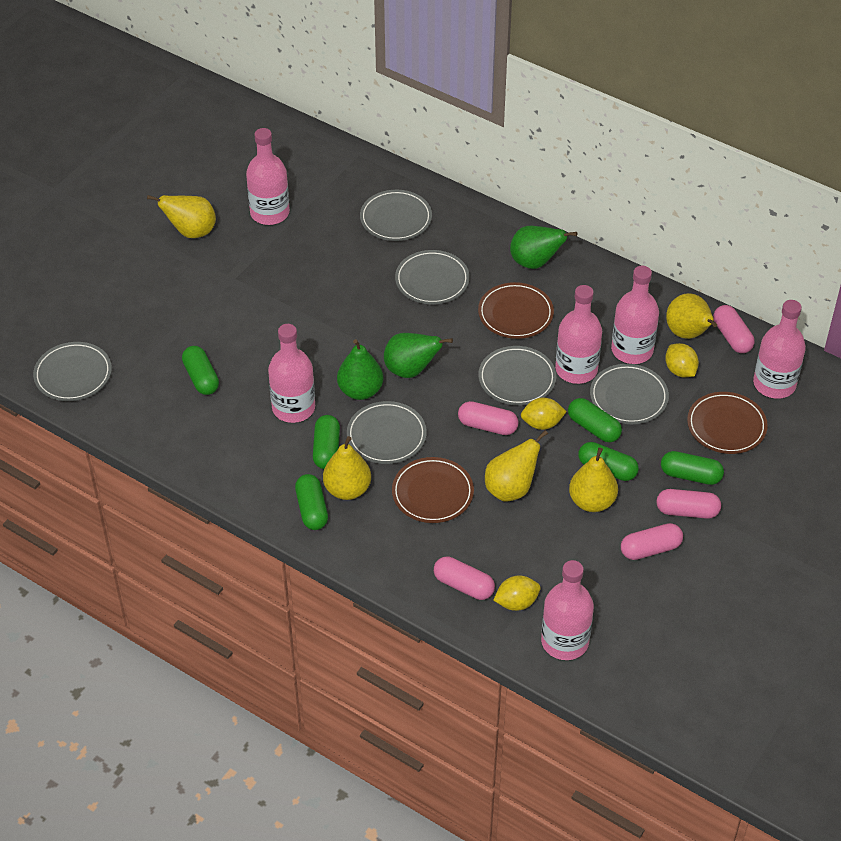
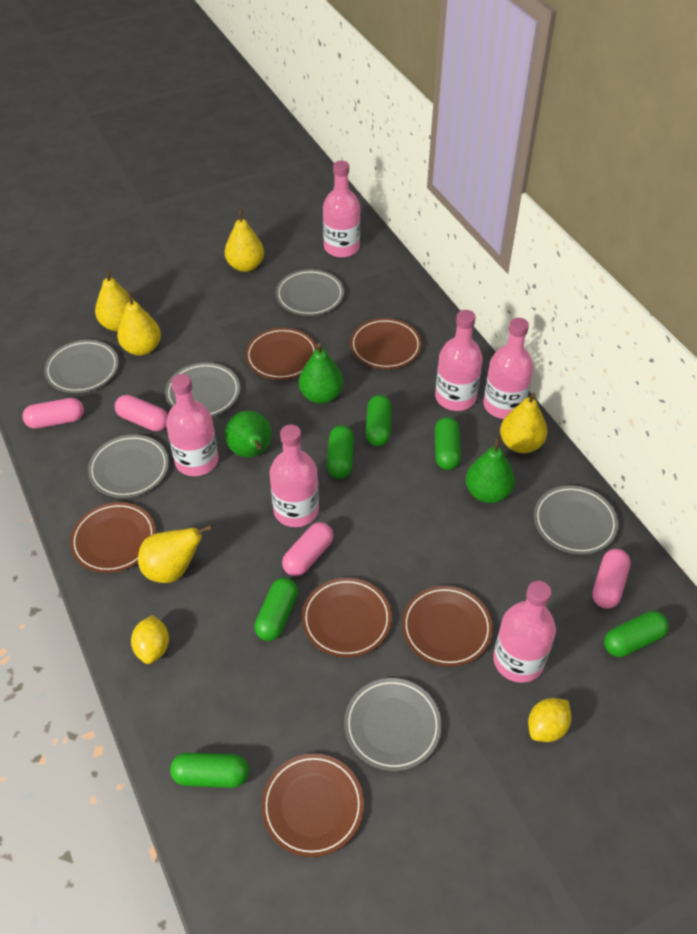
brown plate: [392,457,474,523] [478,282,554,339] [687,392,768,454] = 3 -> [70,502,156,573] [245,328,317,380] [261,754,364,857] [302,578,392,658] [350,318,422,369] [402,586,493,667] = 6
pink capsule: [434,556,495,600] [458,401,519,435] [621,523,683,560] [657,489,721,519] [713,305,755,353] = 5 -> [22,398,84,429] [115,395,168,431] [282,522,334,576] [592,549,631,609] = 4
yellow lemon: [493,575,541,611] [521,397,567,430] [665,343,699,377] = 3 -> [131,615,169,664] [528,698,572,742] = 2

